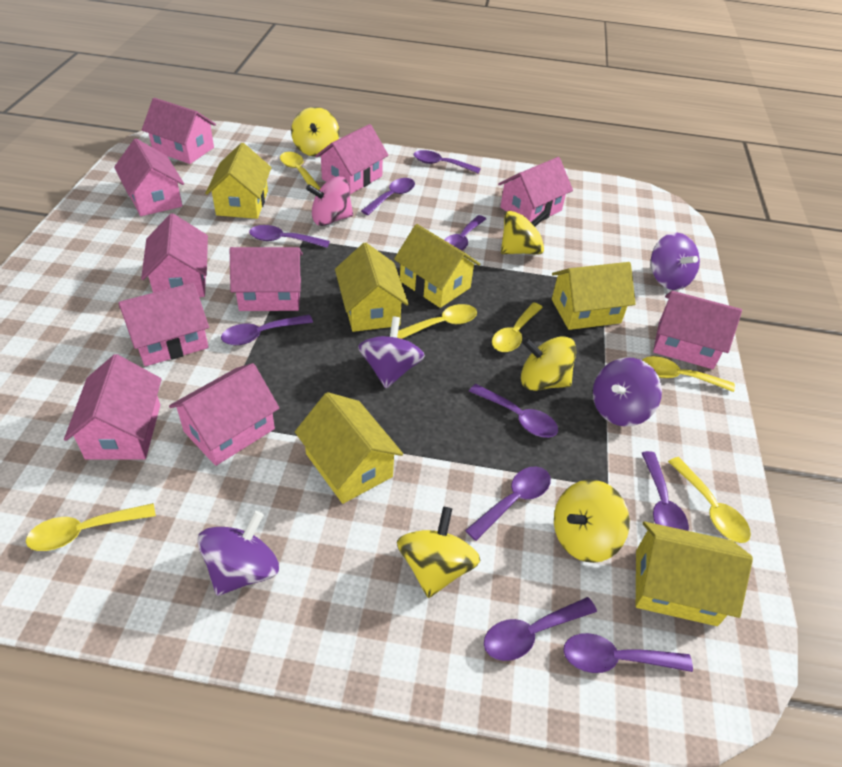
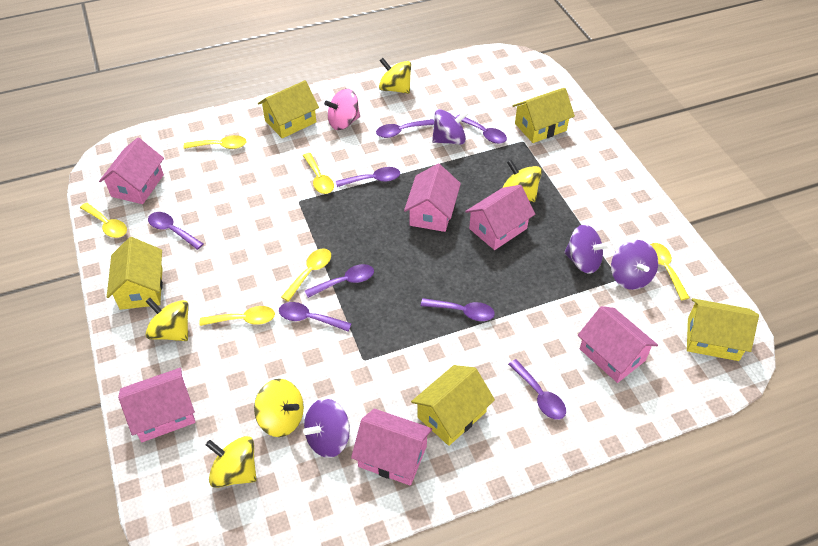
pink house: [64,354,162,460] [114,139,184,216] [118,283,209,366] [141,213,208,297] [142,98,216,164] [169,363,280,466] [230,247,303,311] [315,124,389,194] [498,157,573,222] [653,291,742,369] = 10 -> [99,138,164,204] [118,368,195,442] [351,409,432,486] [404,164,461,232] [465,185,535,250] [578,306,658,383] = 6
purple spoon: [221,315,313,345] [249,225,330,248] [361,178,415,215] [414,150,481,174] [444,215,486,251] [465,467,551,541] [469,384,558,438] [484,597,597,661] [563,633,693,673] [642,451,689,531] = 10 -> [148,212,204,250] [279,302,352,332] [305,264,374,298] [336,167,400,187] [376,119,434,138] [421,298,495,321] [455,114,507,144] [508,359,566,420] = 8
yellow house: [205,143,272,219] [295,392,403,504] [335,242,409,332] [394,224,480,308] [552,262,636,330] [636,521,753,626] = 6 -> [107,237,163,310] [258,80,319,138] [411,365,495,446] [513,88,575,143] [687,298,759,361] = 5

